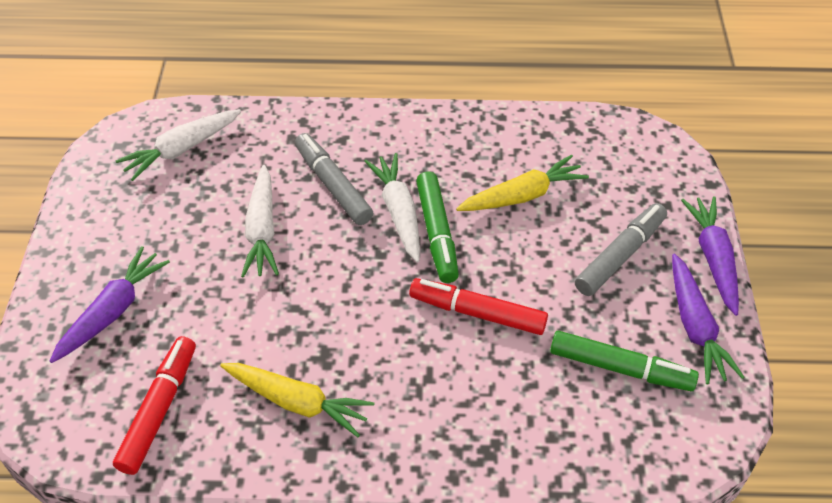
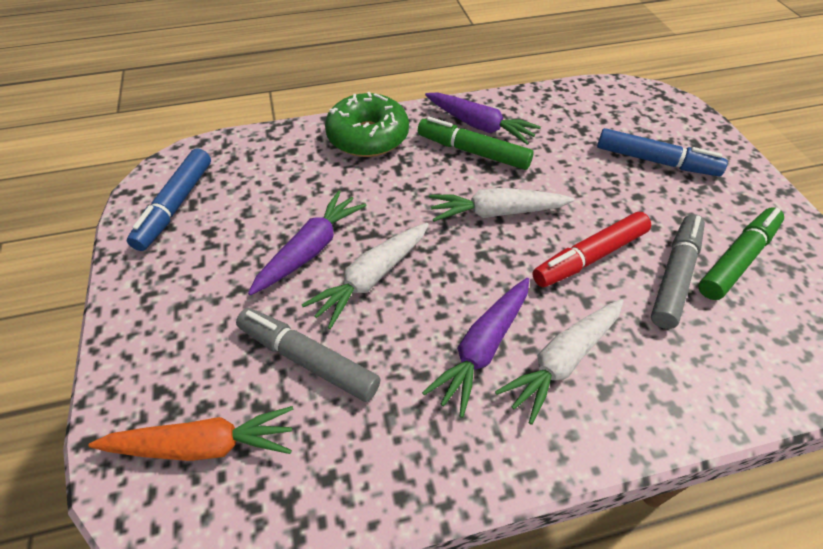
blue marker: none = 0 -> [127,149,211,251] [597,128,728,176] = 2
green donut: none = 0 -> [325,92,409,157] = 1
orange carrot: none = 0 -> [88,406,293,461] = 1
red marker: [113,336,196,475] [409,278,548,335] = 2 -> [532,212,651,287] = 1
yellow carrot: [220,363,375,437] [456,155,589,211] = 2 -> none = 0

